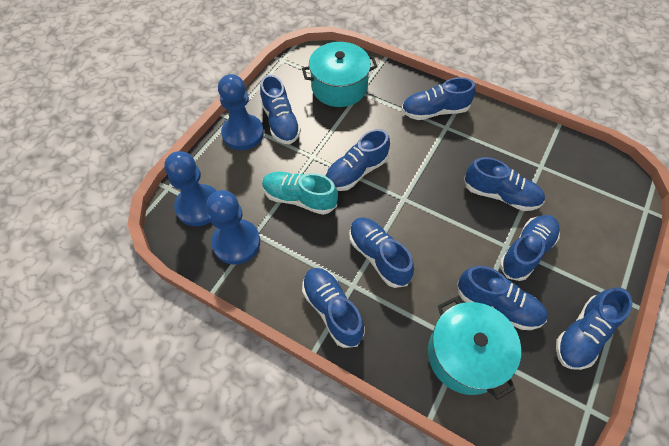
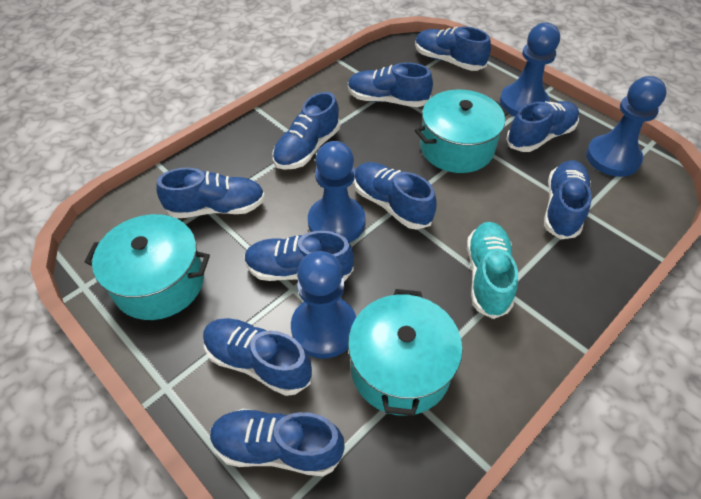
blue pawn: [164,151,216,226] [206,190,260,264] [218,74,264,150] = 3 -> [291,251,356,359] [308,141,365,243] [499,23,560,117] [586,76,667,177] = 4
blue shoe: [260,75,301,144] [302,268,365,348] [325,129,390,191] [349,217,414,288] [401,77,476,120] [457,266,547,330] [464,157,545,211] [500,215,560,281] [556,287,633,370] = 9 -> [156,168,265,218] [203,318,312,396] [210,409,345,476] [244,231,354,282] [272,92,340,170] [348,62,433,107] [354,162,437,230] [415,27,491,71] [506,101,579,152] [544,160,592,239] = 10
turquoise pot: [302,42,378,107] [428,297,521,400] = 2 -> [85,214,210,320] [348,289,463,416] [415,90,509,173] = 3

